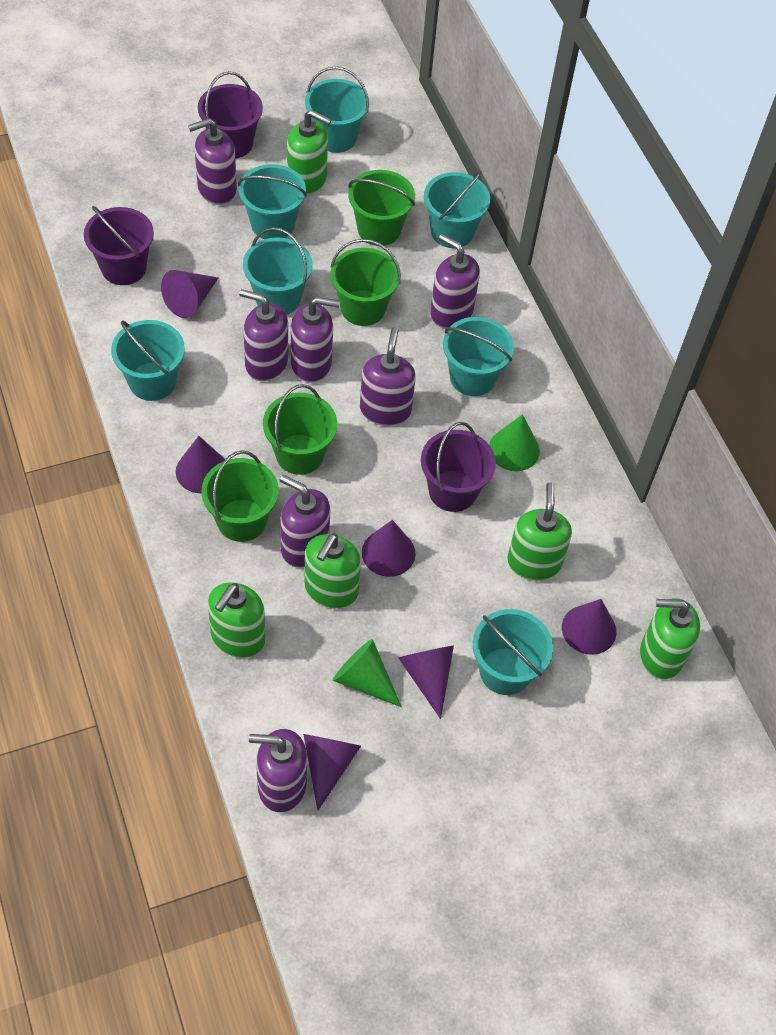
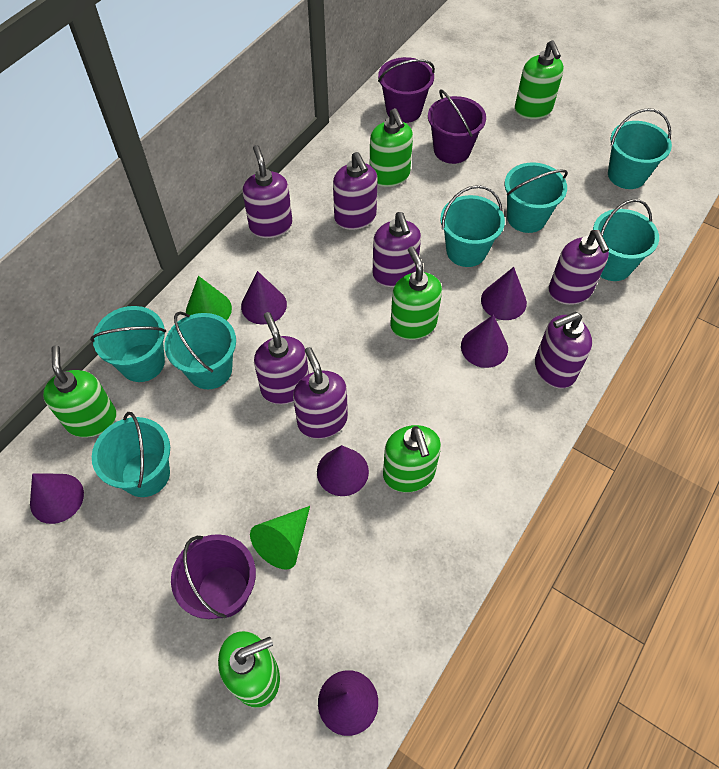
green bucket: [201,450,279,542] [263,384,337,475] [330,239,401,326] [348,170,415,246] = 4 -> none = 0
green soap dispenser: [208,582,266,658] [287,110,332,195] [304,533,361,609] [507,483,572,581] [640,598,700,679] = 5 -> [43,345,117,438] [218,631,280,708] [370,108,413,187] [383,425,441,493] [390,246,442,340] [515,40,564,119] = 6

